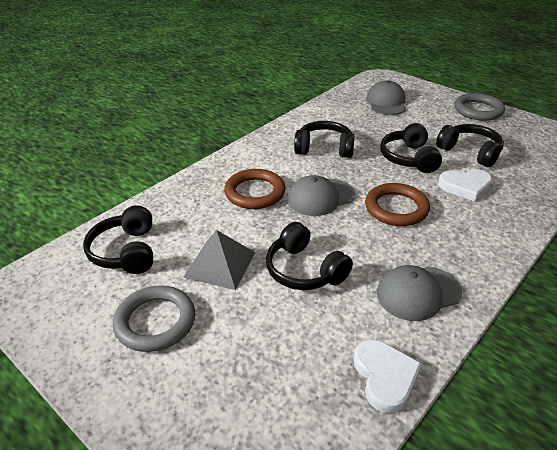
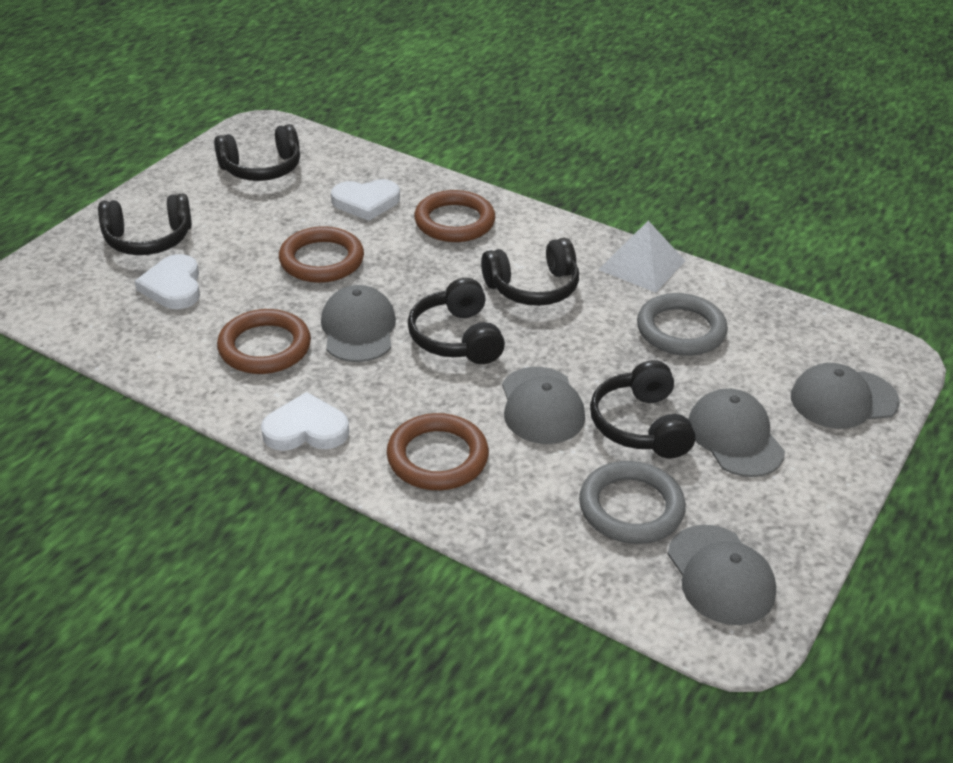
brown ring: [224,169,286,209] [365,183,430,226] = 2 -> [217,309,311,374] [279,226,364,283] [387,413,489,490] [414,190,495,242] = 4
grey cap: [288,175,355,216] [366,80,406,115] [377,265,462,321] = 3 -> [321,285,396,362] [502,367,585,444] [668,525,776,625] [688,388,785,477] [791,363,900,429] = 5
grey pyramid: [183,230,255,290] = 1 -> none = 0
white heart: [354,340,422,413] [438,169,492,202] = 2 -> [135,254,200,309] [261,392,349,451] [331,179,400,221] = 3
white pyramid: none = 0 -> [598,221,685,293] = 1

